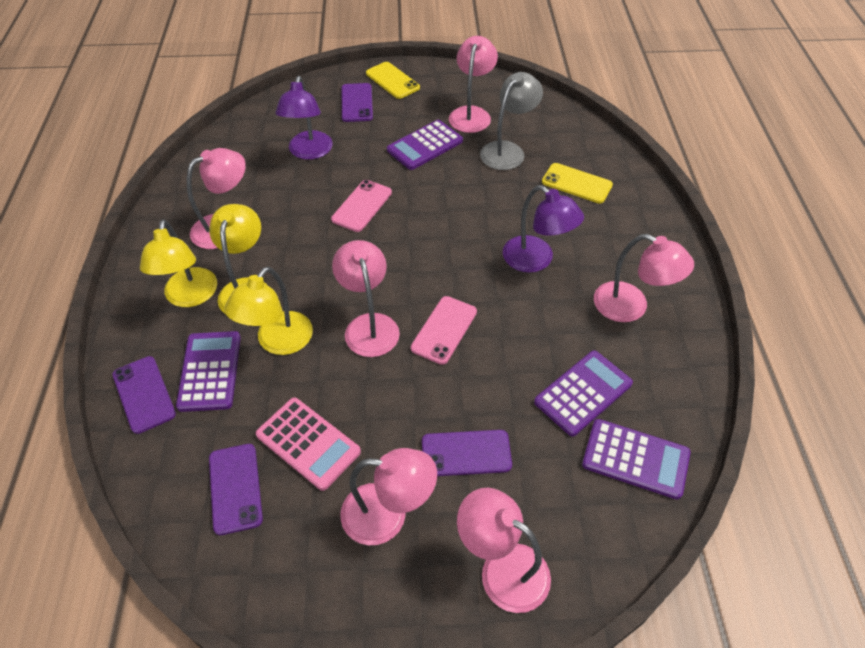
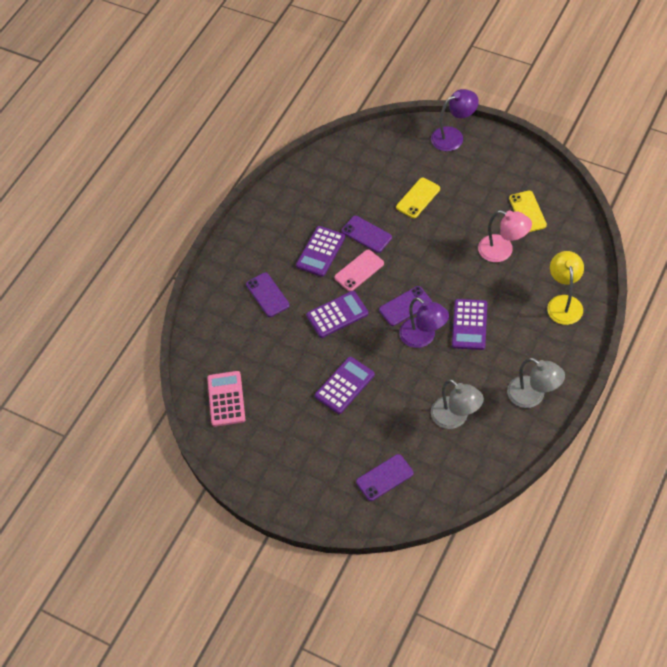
grey lamp: [480,72,543,170] = 1 -> [431,379,484,429] [507,358,565,408] = 2
pink lamp: [187,148,246,249] [332,240,400,357] [340,448,437,545] [449,36,498,133] [457,488,551,613] [594,234,694,322] = 6 -> [478,210,532,262] = 1
pink phone: [331,180,392,232] [411,296,477,365] = 2 -> [334,250,384,291] = 1
yellow lamp: [140,219,217,307] [209,204,267,313] [224,267,313,355] = 3 -> [547,251,584,325] = 1

